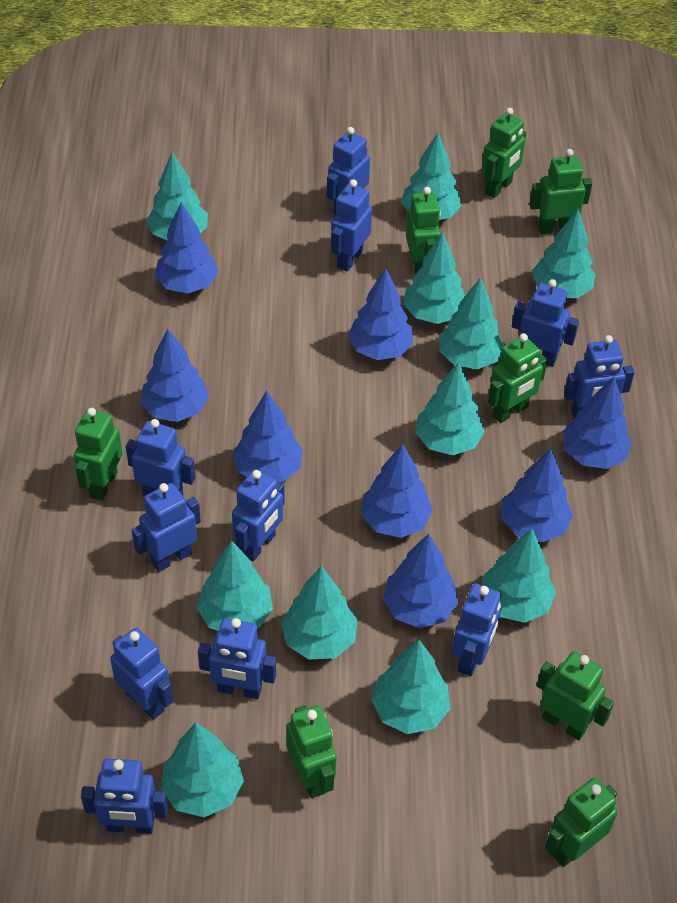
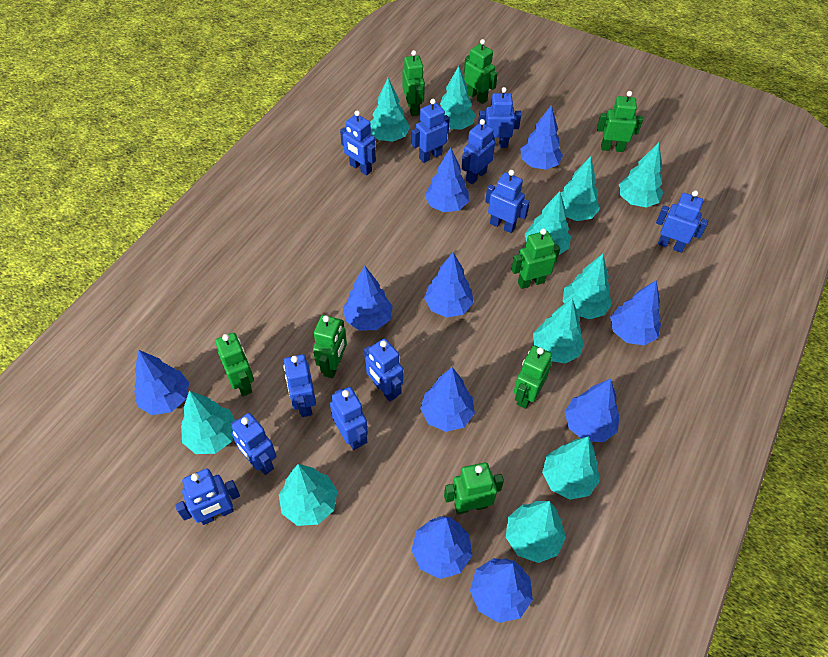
blue tree: [141,329,209,422] [155,202,219,294] [233,391,303,482] [348,268,413,360] [361,443,433,538] [383,533,458,628] [502,448,573,542] [563,376,632,469] = 8 -> [134,350,189,415] [343,266,393,331] [411,516,472,579] [420,367,475,432] [424,252,473,318] [425,147,469,212] [470,558,533,623] [520,105,563,170] [565,379,619,442] [610,280,661,345] = 10

